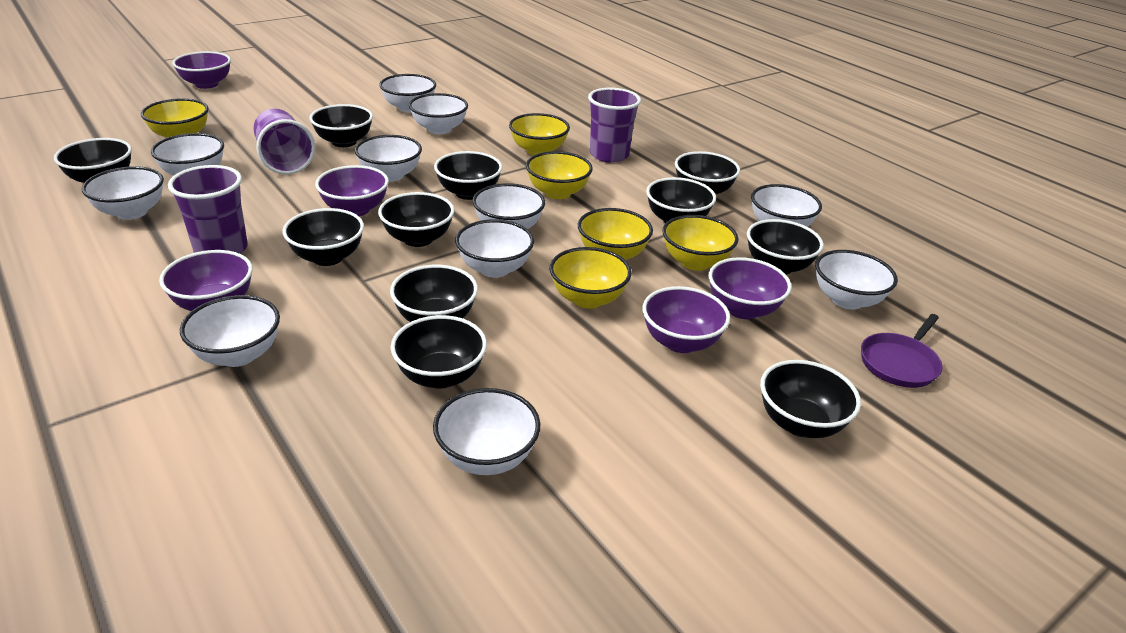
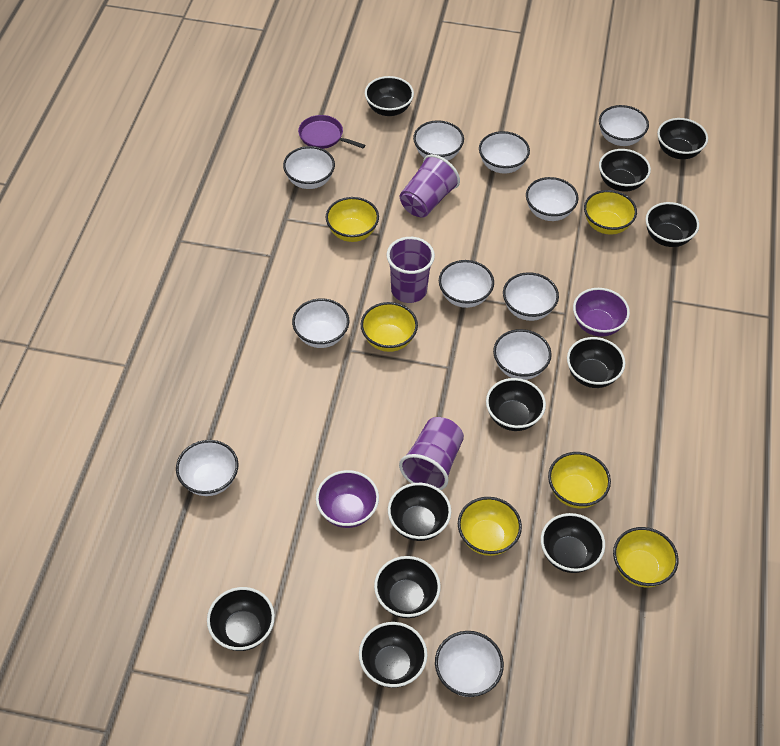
purple bowl: [159,250,253,311] [172,51,231,89] [315,165,389,216] [642,286,730,353] [709,257,792,319] = 5 -> [316,470,379,528] [573,288,630,337] = 2

